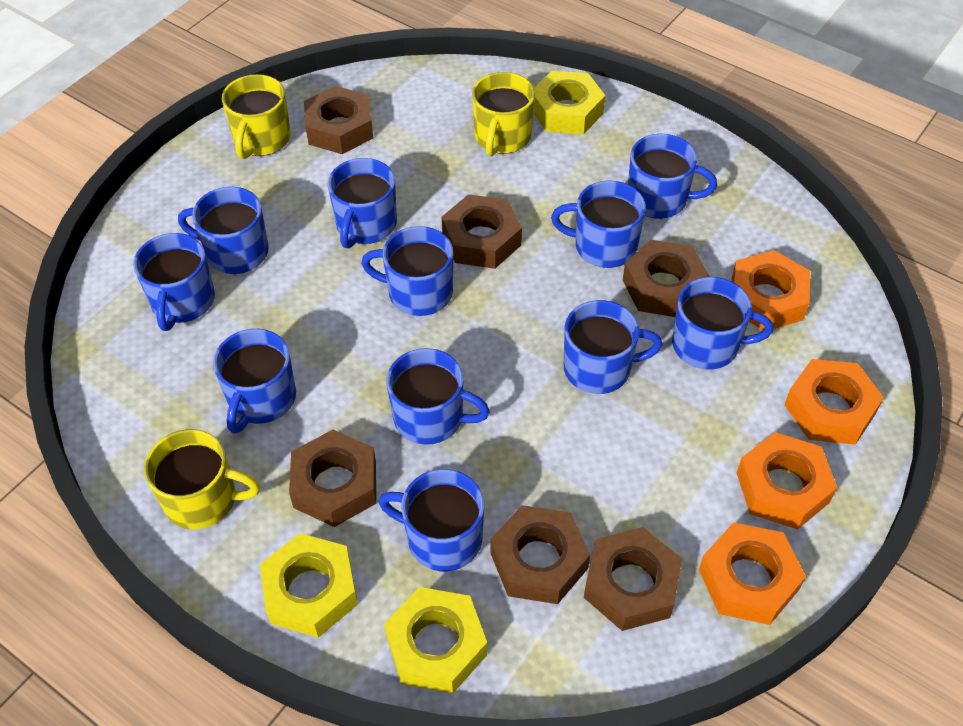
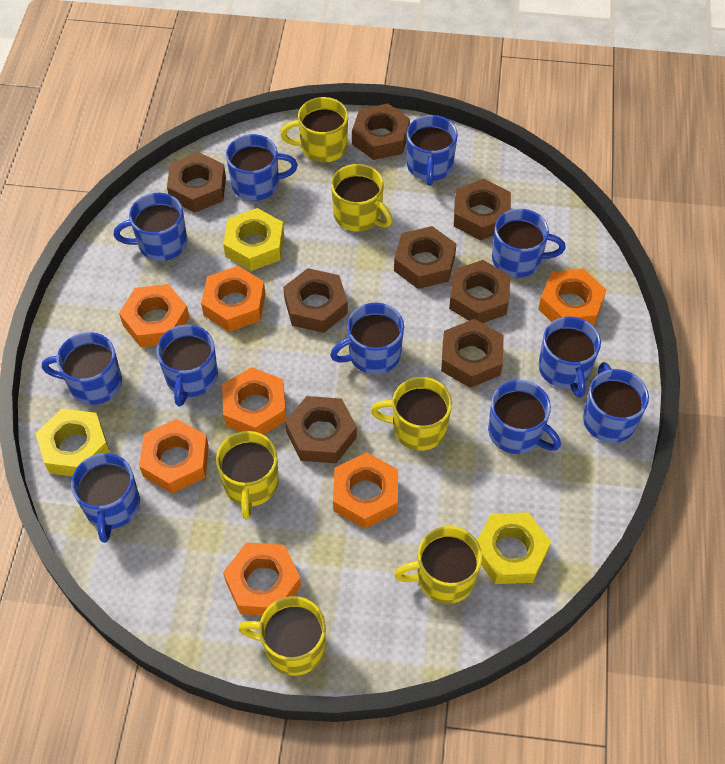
brown nut: [289,430,376,527] [304,86,373,154] [442,194,522,269] [490,505,590,604] [584,527,682,631] [623,240,710,317] = 6 -> [167,152,226,212] [283,268,348,333] [285,396,357,463] [352,103,410,160] [394,226,457,289] [441,319,504,388] [449,260,511,323] [454,179,511,240] = 8
orange nut: [699,522,806,625] [731,250,810,330] [737,432,837,530] [784,359,884,445] = 4 -> [119,284,190,347] [139,419,209,494] [201,266,265,332] [222,367,287,435] [223,542,301,616] [333,452,398,529] [538,269,606,326] = 7
yellow mug: [144,429,260,529] [222,74,291,159] [472,72,535,156] = 3 -> [216,431,279,519] [238,596,326,676] [281,97,348,163] [331,164,392,232] [371,377,452,451] [394,526,482,604] = 6

